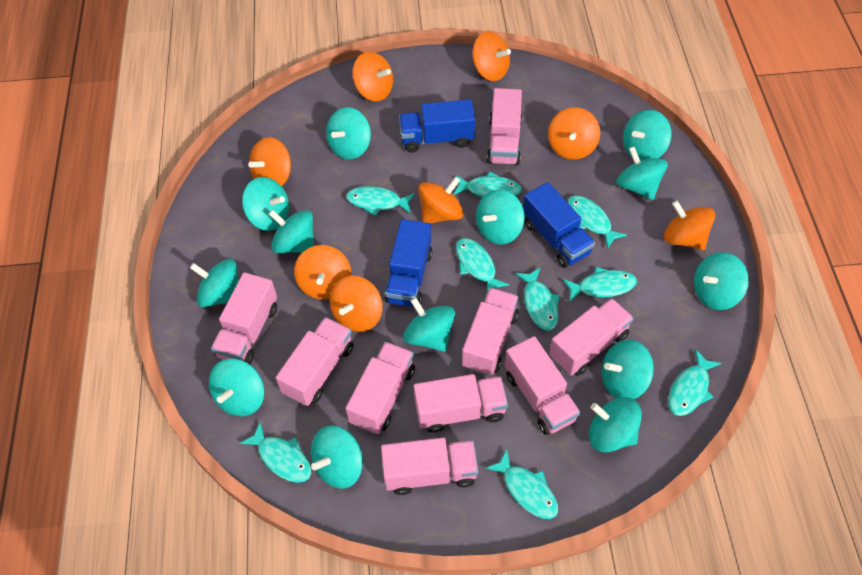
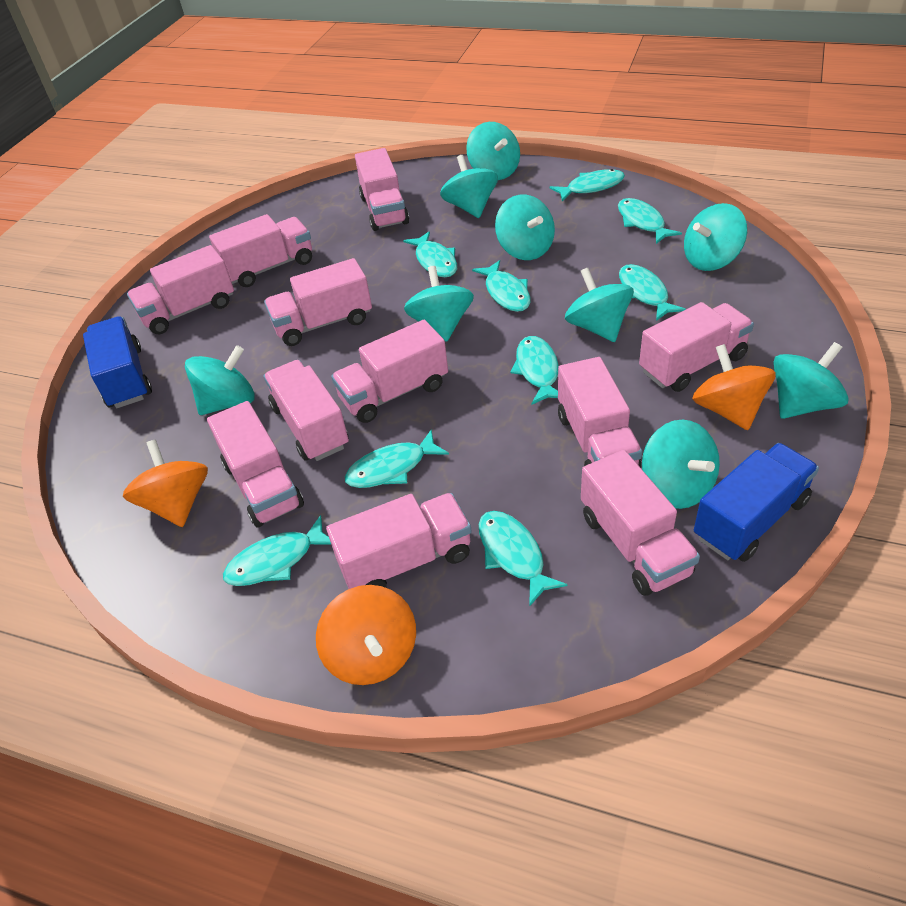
blue truck: [384,219,433,307] [399,99,475,152] [523,182,595,268] = 3 -> [83,316,152,408] [694,443,819,562] = 2
orange spinning top: [248,137,291,186] [294,245,351,300] [330,275,383,332] [352,52,393,102] [418,177,464,224] [472,32,511,81] [548,107,600,160] [664,200,715,250] = 8 -> [123,440,208,527] [316,585,416,685] [692,344,776,430] = 3
pink truck: [211,272,277,364] [276,317,354,406] [345,342,415,434] [381,438,478,495] [414,374,508,433] [462,288,519,376] [487,88,522,165] [505,336,581,435] [549,298,634,376] = 9 -> [127,245,234,335] [207,401,304,528] [209,214,312,287] [264,258,372,346] [264,360,349,461] [326,493,472,589] [331,320,448,423] [355,148,409,231] [558,357,642,468] [581,450,700,596] [639,302,754,392] = 11
turquoise spinning top: [190,259,238,307] [209,359,264,416] [242,177,289,231] [269,210,314,253] [311,425,363,489] [326,107,371,160] [403,297,455,352] [476,189,525,245] [589,397,642,452] [602,340,654,399] [616,146,668,200] [623,110,672,161] [694,252,749,310] = 13 -> [185,345,255,415] [404,266,474,342] [440,155,498,218] [466,122,520,180] [495,195,555,260] [565,268,634,342] [642,419,720,509] [684,203,747,271] [773,342,849,419] = 9

